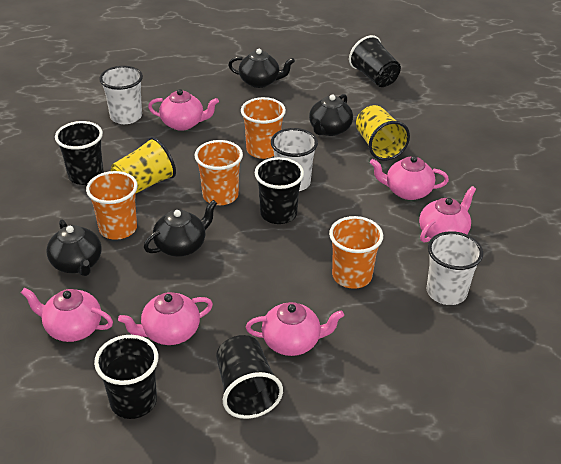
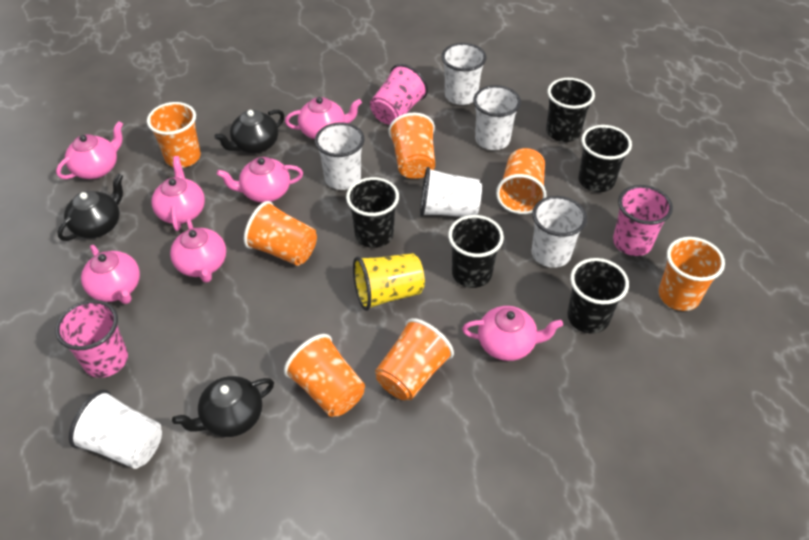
black teapot: [46,219,101,276] [144,200,217,257] [228,49,295,88] [309,94,353,136] = 4 -> [58,174,123,241] [172,376,274,437] [214,110,284,153] = 3
orange cup: [86,171,138,240] [194,140,243,205] [241,97,286,159] [329,216,383,289] = 4 -> [147,102,201,168] [244,201,317,266] [284,334,365,417] [375,318,454,400] [388,112,435,179] [496,148,547,214] [659,237,725,311] = 7
pink cup: none = 0 -> [55,300,128,378] [370,64,428,125] [613,185,673,256] = 3
pink teapot: [21,288,113,342] [118,292,213,345] [148,89,219,131] [246,302,344,356] [370,156,449,200] [419,186,476,243] = 6 -> [56,121,123,179] [81,245,140,304] [151,156,205,231] [170,219,226,283] [217,157,303,203] [285,97,362,139] [462,306,563,361] = 7
white cup: [99,66,143,124] [271,128,318,191] [426,231,483,305] = 3 -> [69,390,162,469] [315,122,365,190] [420,167,482,217] [441,43,487,105] [473,85,521,150] [532,196,587,268] = 6
yellow cup: [111,137,176,193] [356,105,410,161] = 2 -> [353,253,425,311] = 1

